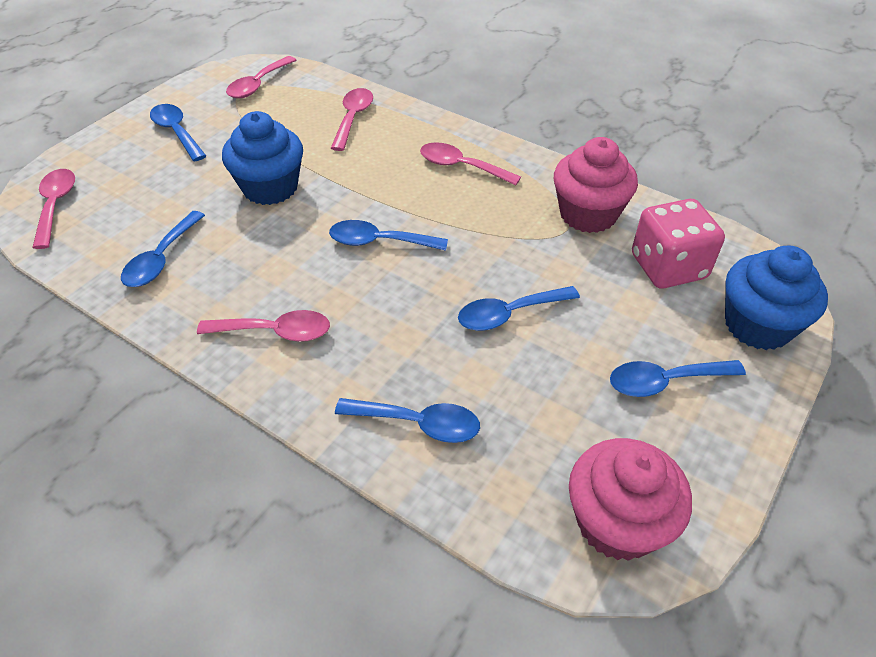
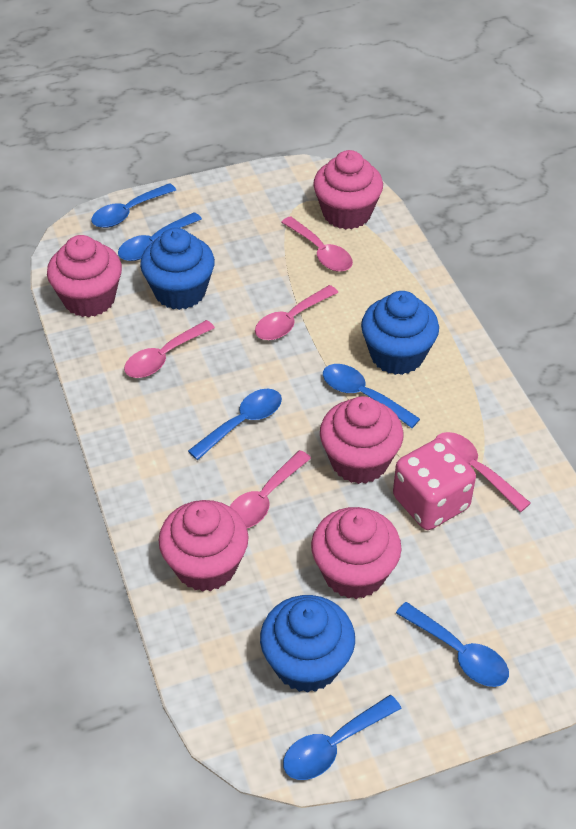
blue cupcake: [222,111,303,205] [725,246,828,350] = 2 -> [140,228,215,310] [260,595,355,693] [361,291,439,375] = 3
pink cupcake: [554,137,638,233] [569,438,692,561] = 2 -> [47,235,122,317] [158,500,249,592] [311,507,402,599] [313,150,383,230] [320,396,403,484] = 5

